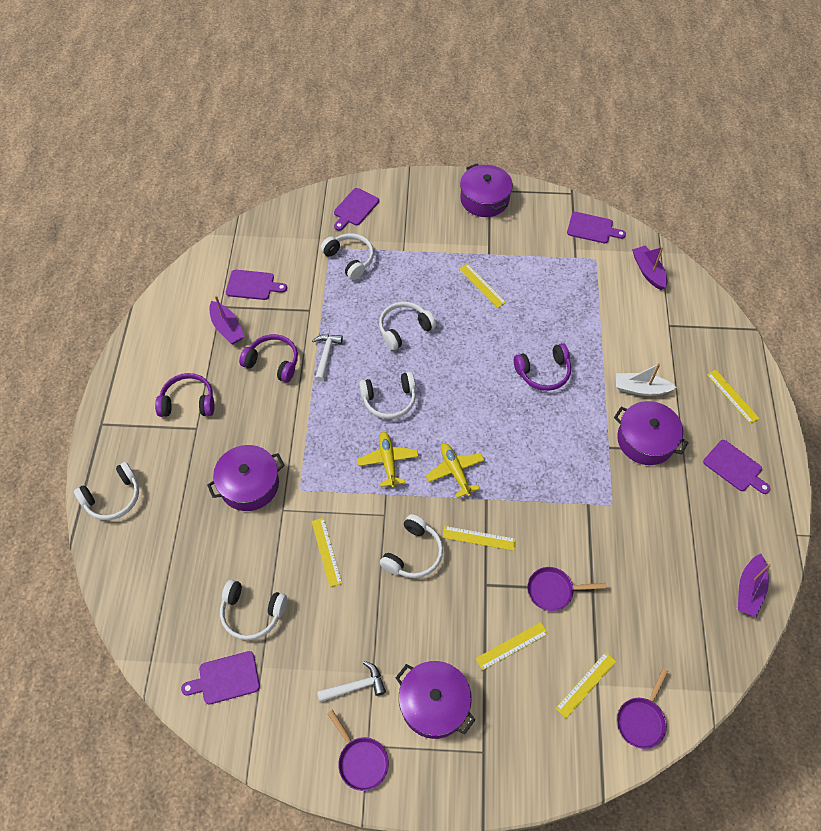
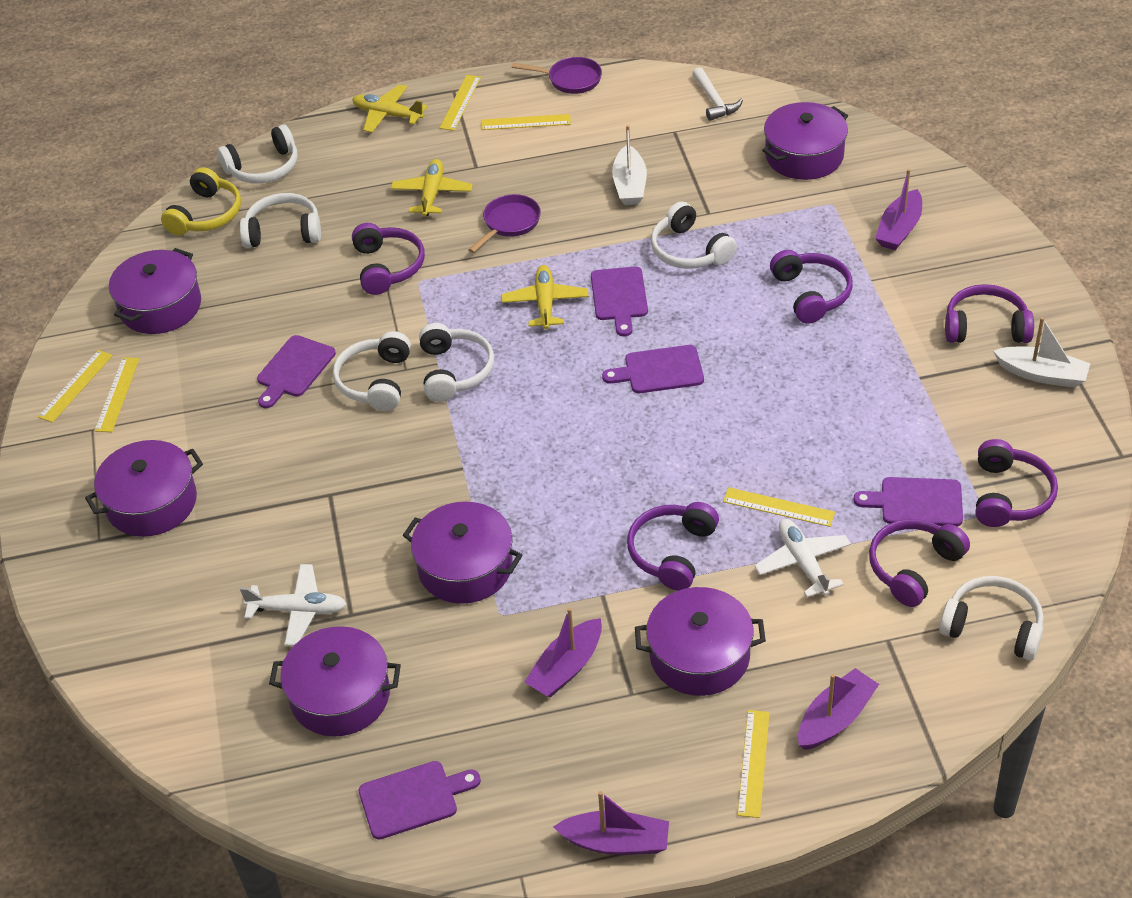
purple boat: [209,295,245,344] [632,246,668,290] [738,554,771,617] = 3 -> [524,608,602,698] [553,791,669,855] [798,668,879,750] [875,169,922,250] = 4
purple headphones: [155,373,214,417] [239,334,298,383] [514,343,571,391] = 3 -> [352,223,425,295] [627,502,719,591] [770,250,853,324] [869,519,970,607] [945,284,1034,343] [976,439,1058,527] = 6
purple pan: [327,710,389,791] [528,567,607,611] [617,668,668,749] = 3 -> [468,194,541,253] [512,57,602,94] = 2
purple pot: [207,445,285,511] [395,661,475,739] [460,164,513,217] [614,401,689,465] = 4 -> [85,440,203,537] [109,248,201,334] [269,626,401,737] [403,502,522,604] [635,587,766,696] [762,102,848,180] = 6
white boat: [616,363,676,396] = 1 -> [612,125,647,205] [993,317,1091,388] = 2
white hammer: [312,334,343,382] [317,661,386,702] = 2 -> [692,67,743,121] = 1
white plane: none = 0 -> [240,564,346,646] [754,519,851,597] = 2
yellow headphones: none = 0 -> [161,167,241,235] = 1
yellow plane: [357,432,419,488] [426,443,484,498] = 2 -> [352,84,428,133] [391,159,473,217] [501,265,589,329] = 3

